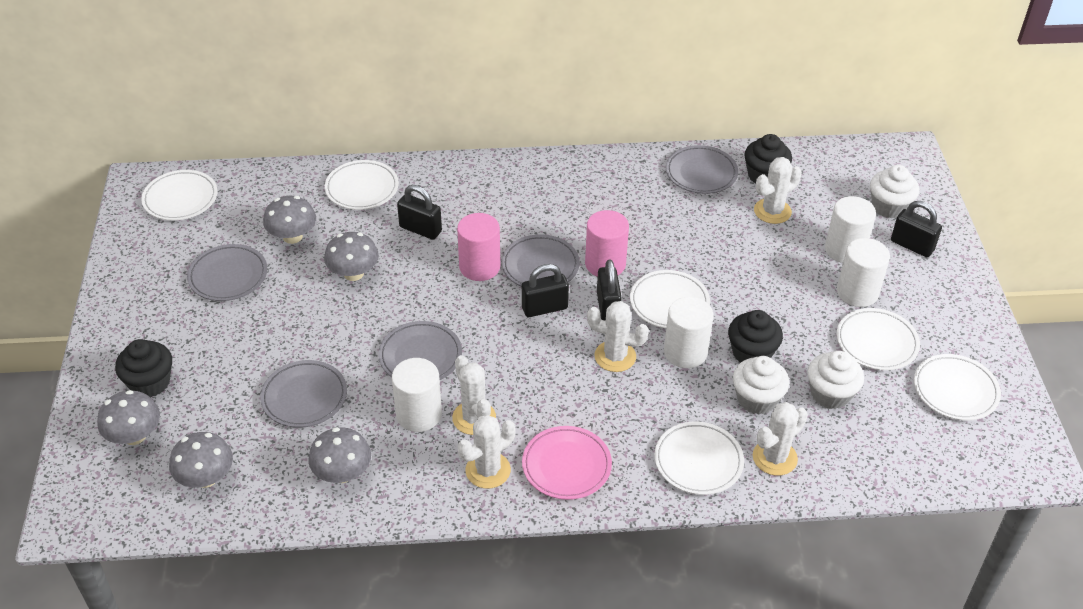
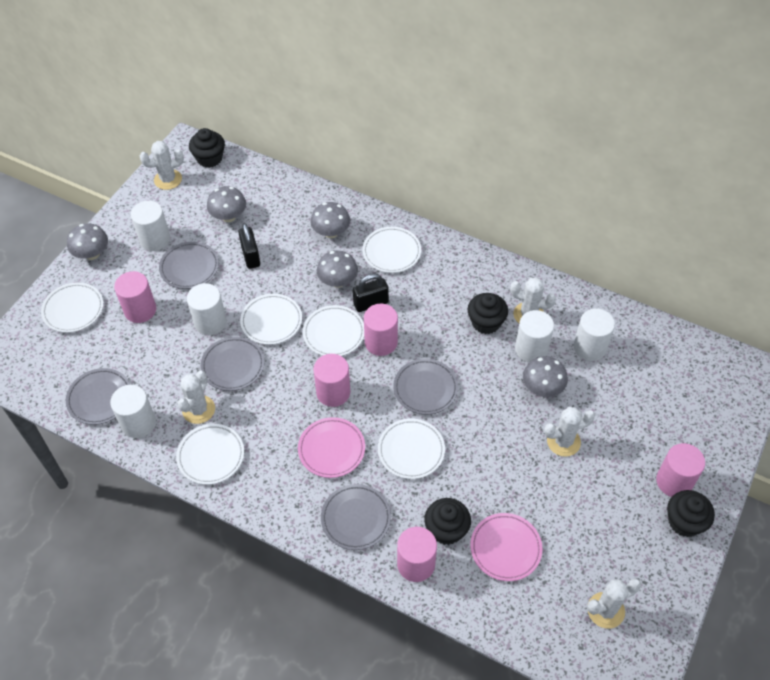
black cupcake: [115,339,172,398] [728,310,783,363] [744,134,792,183] = 3 -> [189,128,225,168] [424,498,471,545] [467,293,508,334] [667,490,715,537] = 4
black padlock: [397,185,442,240] [522,264,569,317] [597,259,622,321] [891,201,942,257] = 4 -> [238,223,260,269] [353,274,389,312] = 2
pink cylinder: [457,213,500,281] [585,210,629,277] = 2 -> [114,271,156,323] [313,354,350,407] [364,304,398,356] [397,527,437,582] [656,443,705,497] = 5
pink plate: [522,426,612,500] = 1 -> [298,417,365,478] [470,513,543,581] = 2
white cupcake: [733,356,789,415] [808,351,864,409] [870,165,919,218] = 3 -> none = 0
white cylinder: [392,358,442,432] [664,297,714,368] [825,196,876,263] [837,238,890,307] = 4 -> [110,385,156,438] [131,201,170,251] [187,283,226,335] [515,310,554,362] [574,309,615,361] = 5

